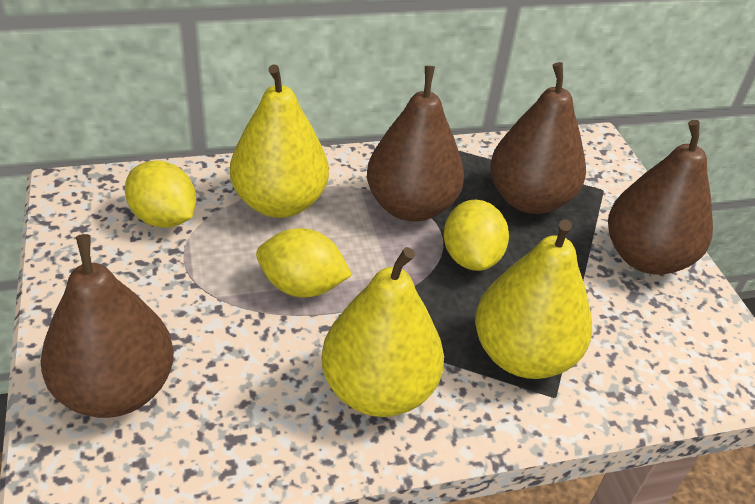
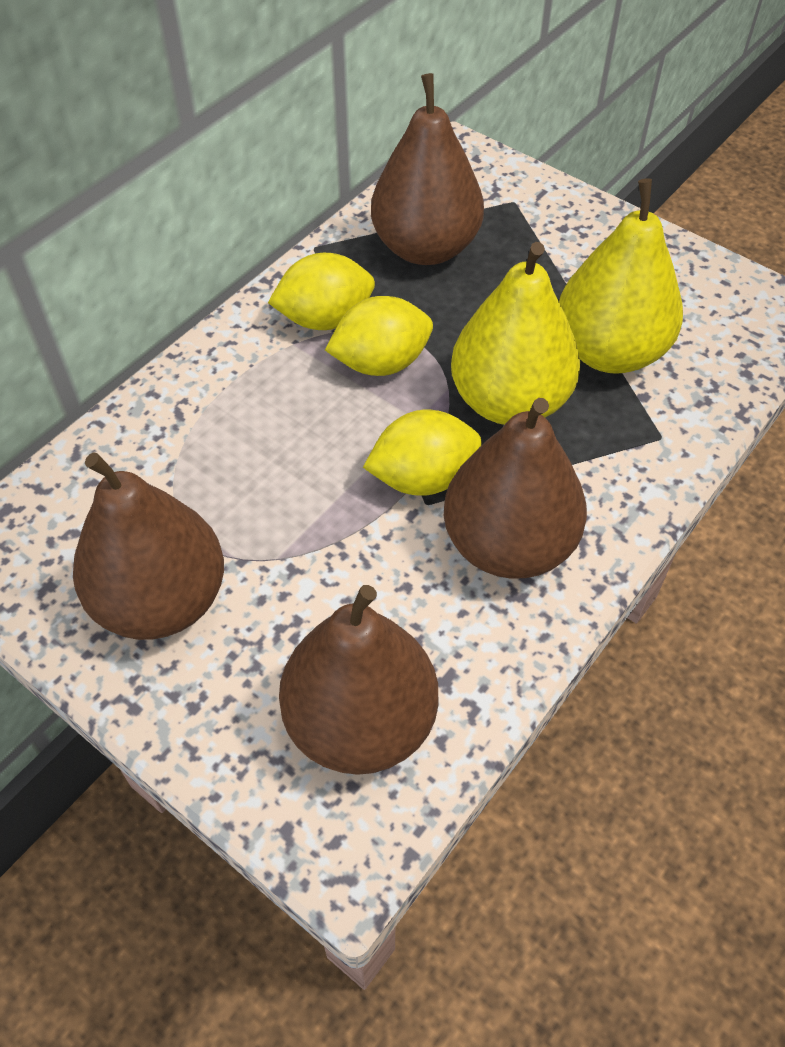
yellow pear: [230,65,329,218] [322,247,444,417] [475,220,592,379] = 3 -> [451,242,580,425] [559,178,683,374] = 2

